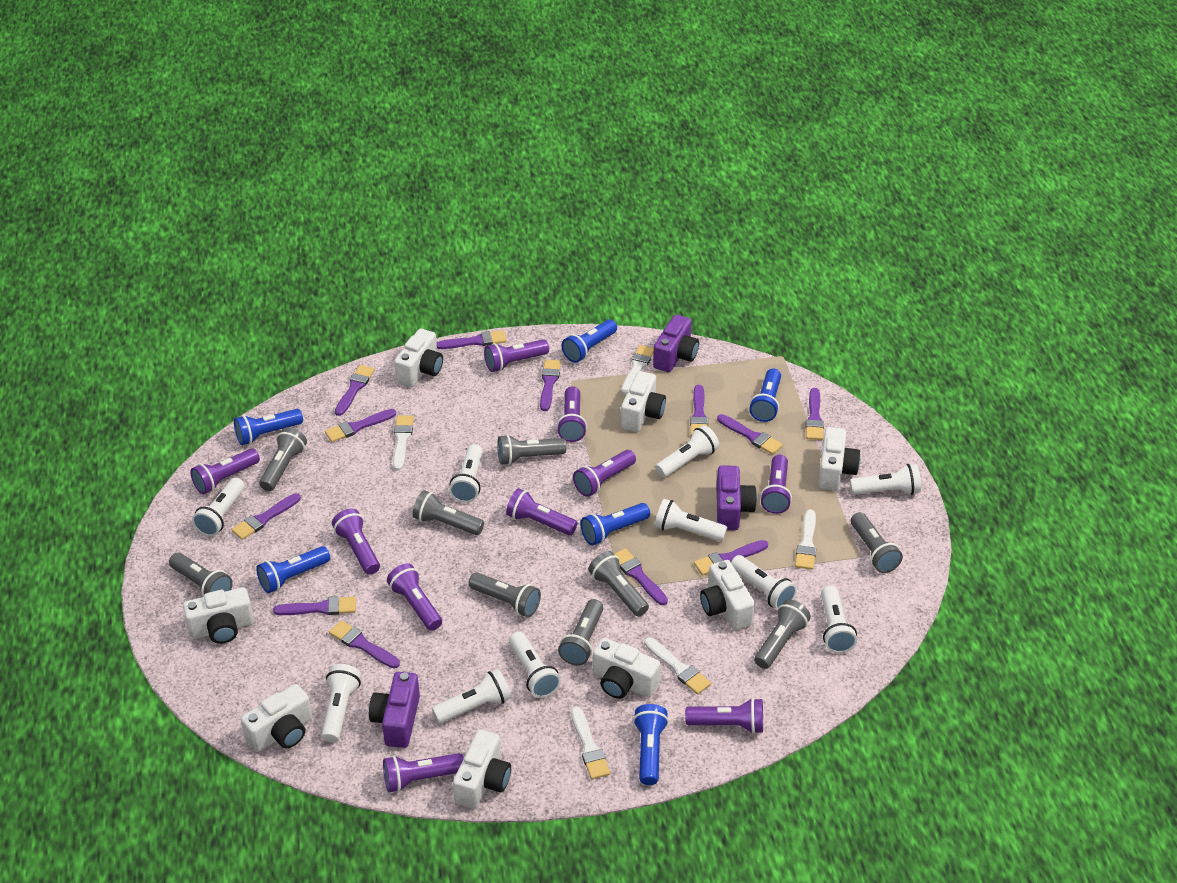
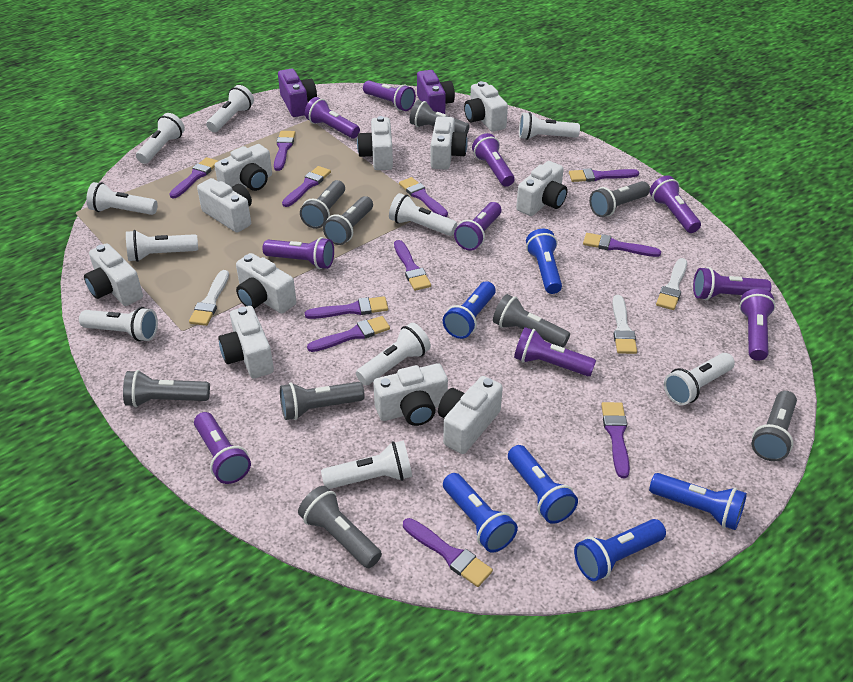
purple brush: [231,493,301,540] [273,596,356,615] [325,409,396,442] [329,620,400,669] [335,365,375,416] [437,330,507,349] [540,359,561,411] [614,548,668,605] [690,385,708,436] [694,540,768,575] [717,414,783,455] [806,388,824,440] = 12 -> [170,157,218,198] [274,131,295,171] [282,166,331,207] [305,296,388,319] [307,316,390,352] [394,240,431,291] [399,177,448,217] [403,518,493,587] [569,168,639,182] [583,233,661,257] [601,402,630,478] = 11
purple camera: [369,672,420,748] [653,315,699,372] [716,465,757,530] = 3 -> [278,69,317,117] [417,70,455,114] = 2
white brush: [393,415,414,471] [571,706,610,779] [621,345,654,395] [644,637,711,694] [795,509,816,570] = 5 -> [189,270,229,326] [612,295,637,354] [656,258,687,310] = 3
white camera: [183,587,254,644] [241,684,312,752] [394,329,443,387] [453,729,511,809] [593,638,660,699] [621,371,666,432] [700,560,755,630] [818,427,860,491] = 8 -> [84,243,143,306] [197,178,252,233] [215,144,272,191] [218,306,274,378] [236,253,297,313] [357,116,393,170] [373,363,448,426] [431,116,468,169] [438,376,503,454] [464,81,508,132] [516,161,567,216] = 11

